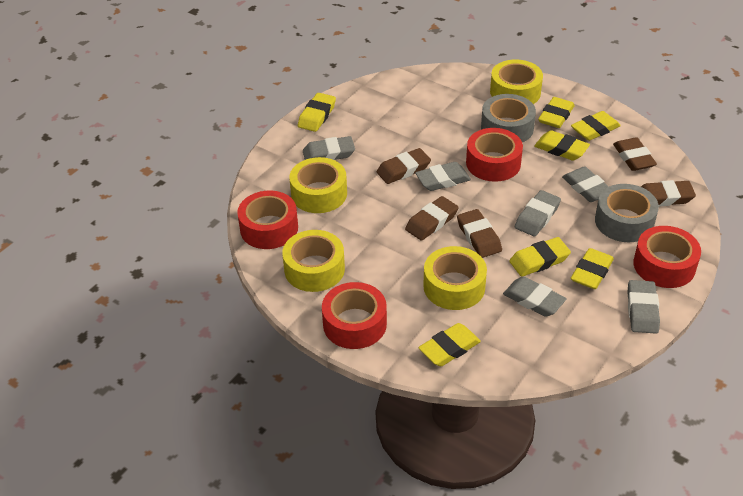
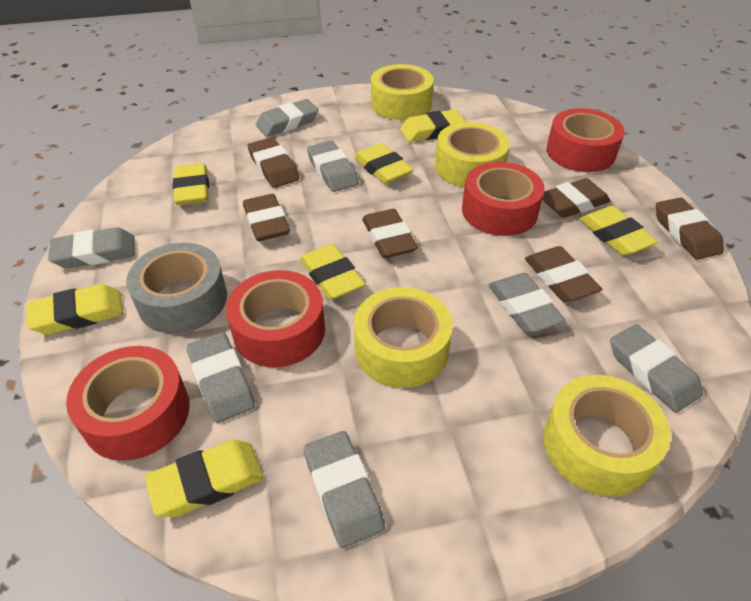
brown eraser: [377,148,431,184] [405,196,459,241] [457,209,502,258] [613,137,657,171] [641,180,696,206] = 5 -> [243,194,290,241] [248,137,299,188] [362,209,418,258] [525,246,602,302] [543,178,610,218] [656,197,724,259] = 6
grey eraser: [303,136,355,160] [415,162,471,191] [503,276,567,317] [515,190,561,237] [562,166,609,202] [627,280,660,334] = 6 -> [48,227,135,268] [186,332,255,423] [256,99,319,137] [304,431,385,548] [307,141,359,192] [489,273,566,333] [610,324,703,413] = 7
grey tape: [481,94,536,142] [595,184,659,242] = 2 -> [126,243,227,334] = 1

